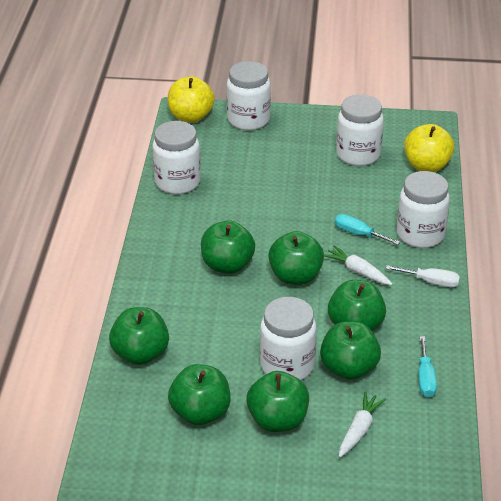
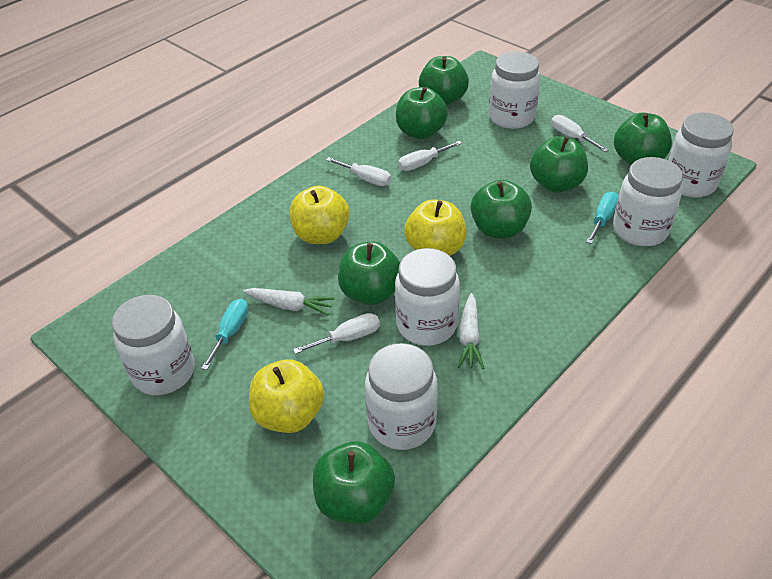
white jar: [153,121,201,194] [226,61,271,130] [260,297,316,380] [336,94,384,166] [397,171,450,248] = 5 -> [112,295,194,395] [365,343,438,450] [395,248,460,346] [489,51,540,129] [613,157,683,246] [668,112,734,197] = 6
white screwdriver: [386,265,460,287] = 1 -> [293,313,380,354] [326,157,391,186] [398,141,462,171] [551,115,609,152] = 4
yellow apple: [168,76,215,123] [404,124,454,172] = 2 -> [249,359,324,433] [289,186,350,244] [404,200,466,256] = 3

